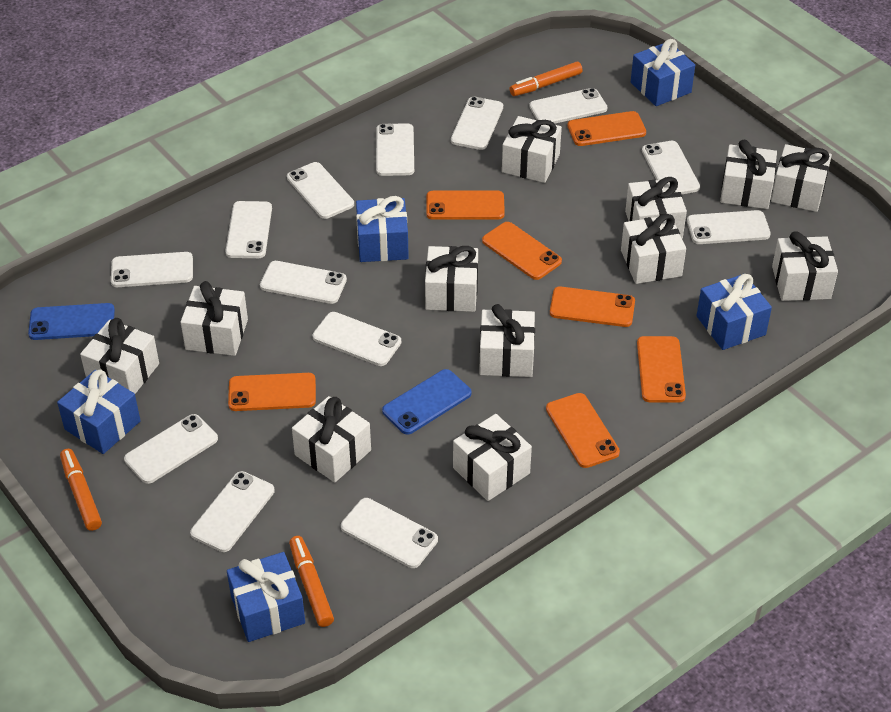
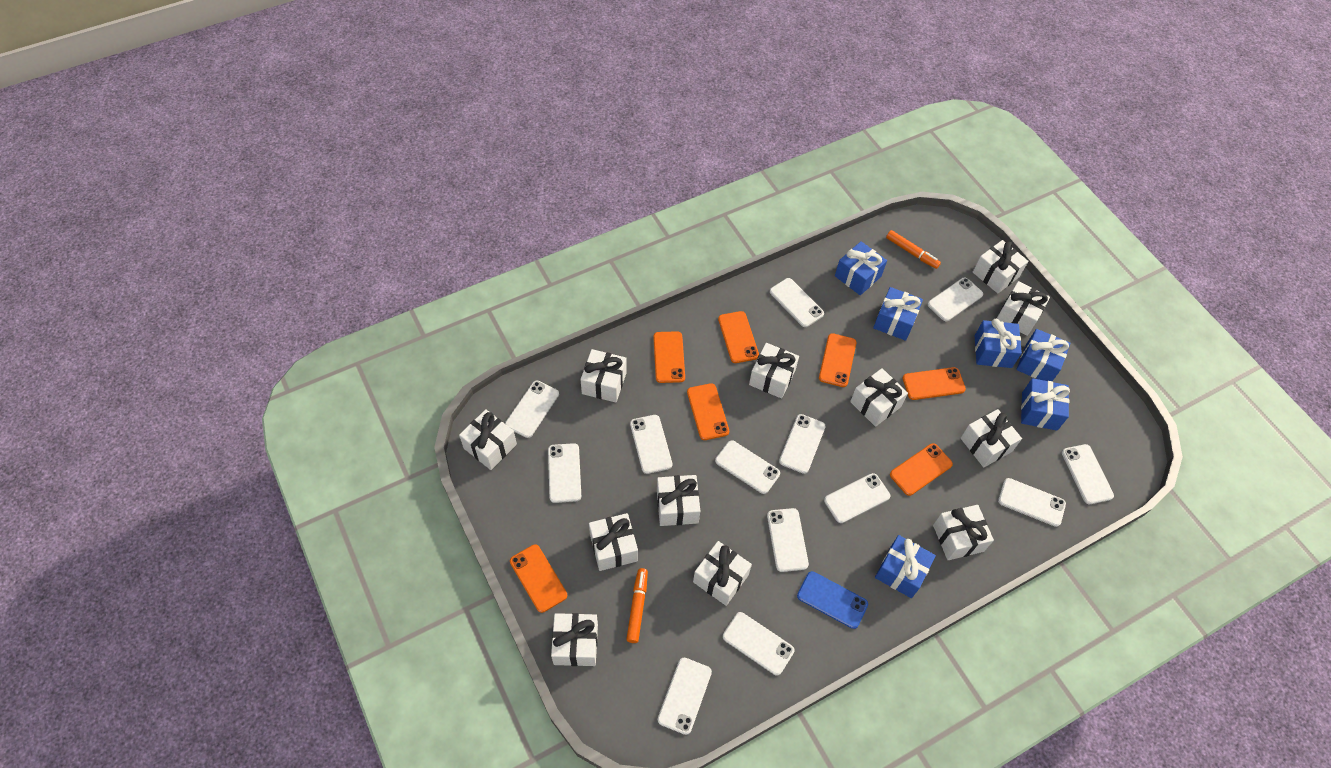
blue gift: [57,370,141,454] [227,552,305,642] [356,196,409,262] [631,39,695,106] [697,274,772,350] = 5 -> [835,241,887,295] [873,287,923,341] [875,535,936,598] [975,319,1022,368] [1016,329,1071,381] [1021,378,1070,431] = 6
blue phone: [28,303,115,340] [382,369,471,435] = 2 -> [797,571,868,629] = 1
orange marker: [60,449,102,531] [289,536,334,627] [509,62,583,96] = 3 -> [626,568,648,643] [886,230,941,269] = 2

